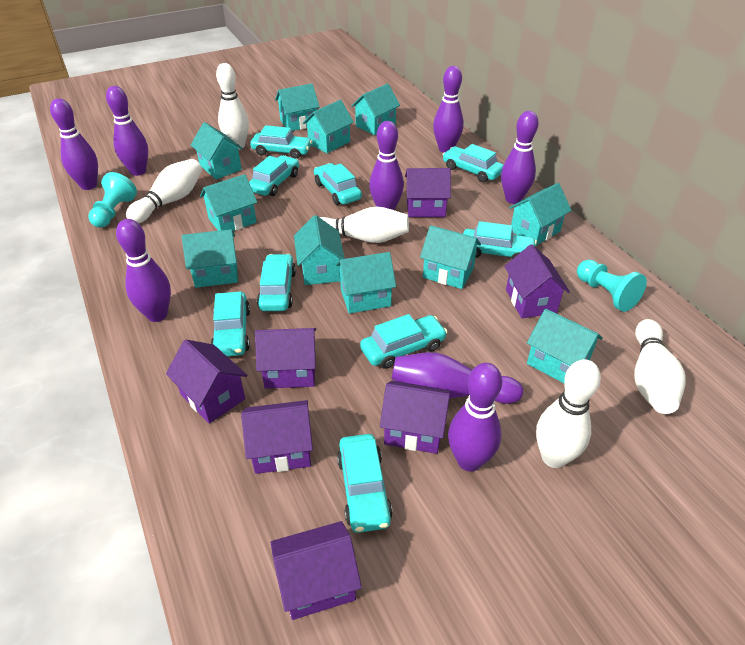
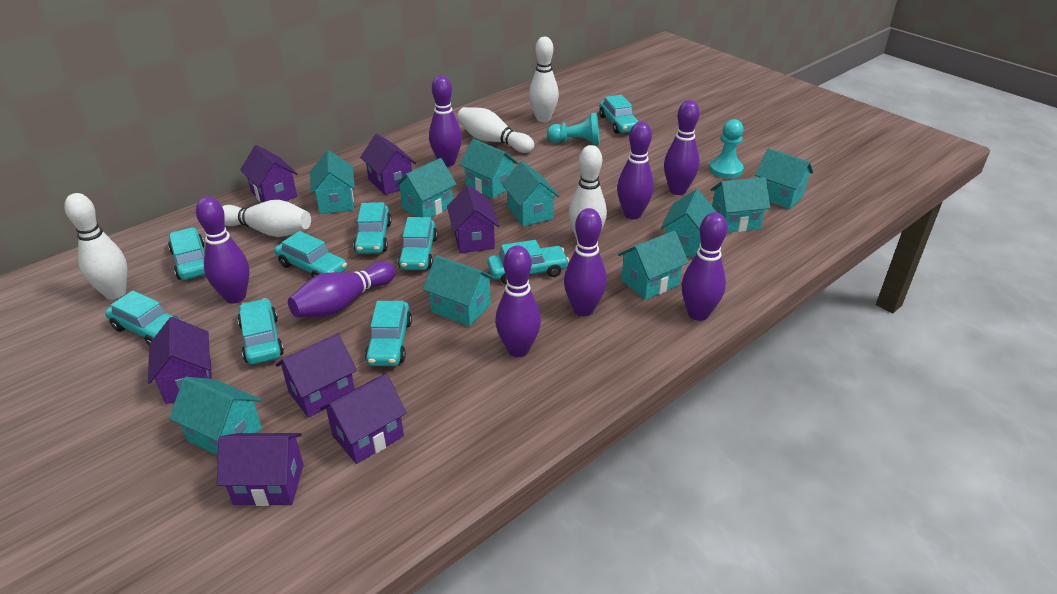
turquoise house: [182,229,238,288] [191,122,243,179] [200,174,257,231] [275,84,320,131] [294,215,345,285] [303,100,354,153] [336,252,396,314] [351,84,400,135] [420,225,481,289] [509,183,572,246] [527,309,603,383] = 11 -> [169,377,262,455] [310,150,355,214] [395,158,457,218] [423,255,495,326] [459,139,519,199] [502,161,559,226] [618,230,689,300] [661,189,716,258] [710,177,770,233] [755,148,814,209] = 10

